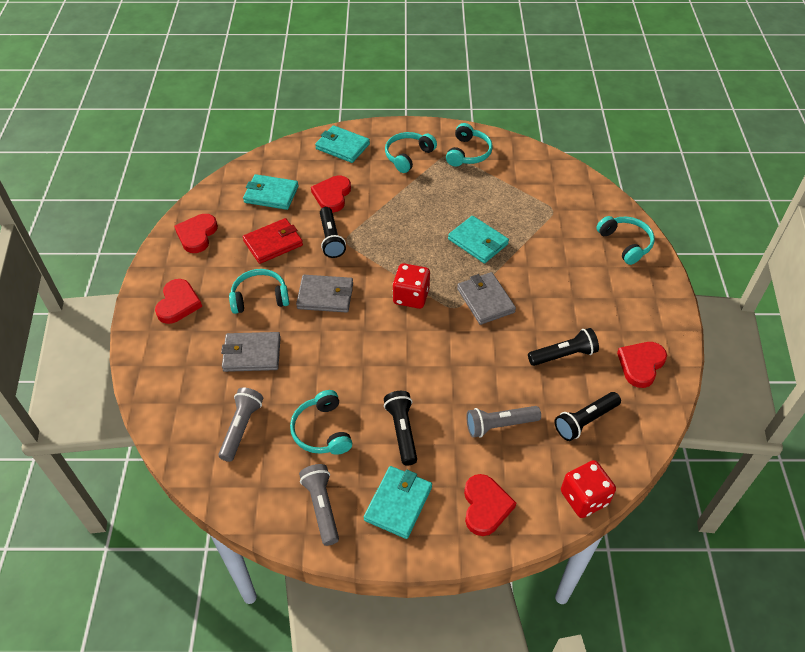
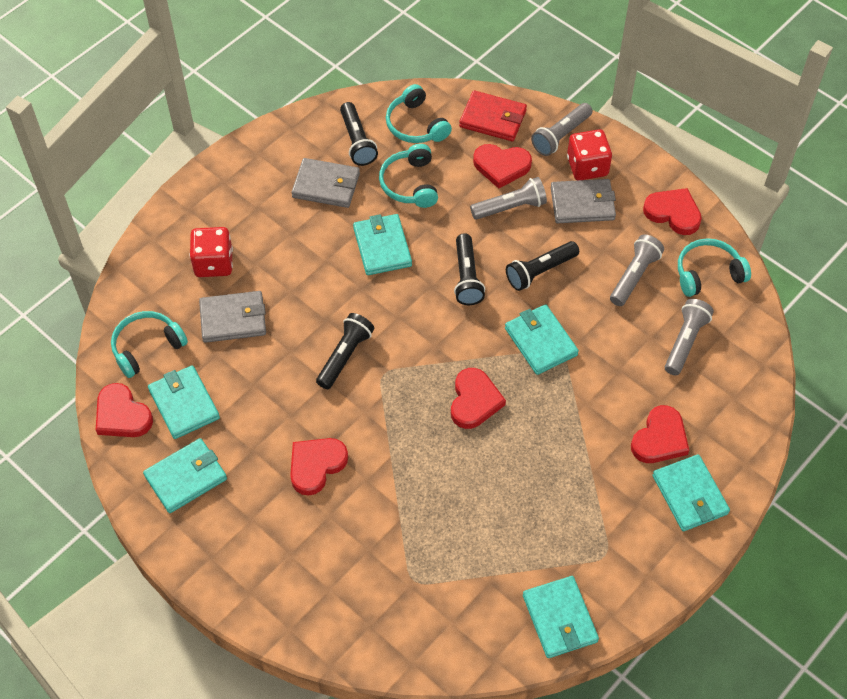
grey flashlight: [218,387,263,462] [299,464,339,546] [466,406,541,437] = 3 -> [470,177,547,220] [531,103,592,156] [610,234,664,306] [665,299,714,375] = 4
red heart: [155,279,202,324] [174,214,218,253] [311,175,351,213] [464,474,516,536] [617,342,667,388] = 5 -> [96,383,153,437] [290,438,348,496] [451,368,506,429] [473,144,532,189] [631,405,689,463] [643,188,702,235] = 6
turquoise headphones: [229,269,289,314] [290,390,352,455] [385,132,437,173] [446,123,493,167] [596,216,655,265] = 5 -> [111,311,188,378] [379,144,438,208] [386,84,452,143] [678,238,751,297] = 4
turquoise wallet: [243,174,299,210] [315,125,370,163] [364,466,432,539] [448,216,509,263] = 4 -> [143,438,227,513] [148,365,220,439] [353,214,412,275] [505,304,579,375] [523,576,599,658] [653,454,730,531] = 6

